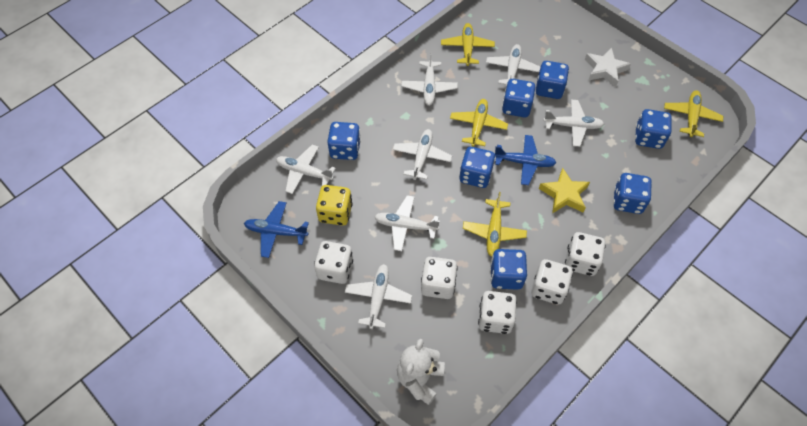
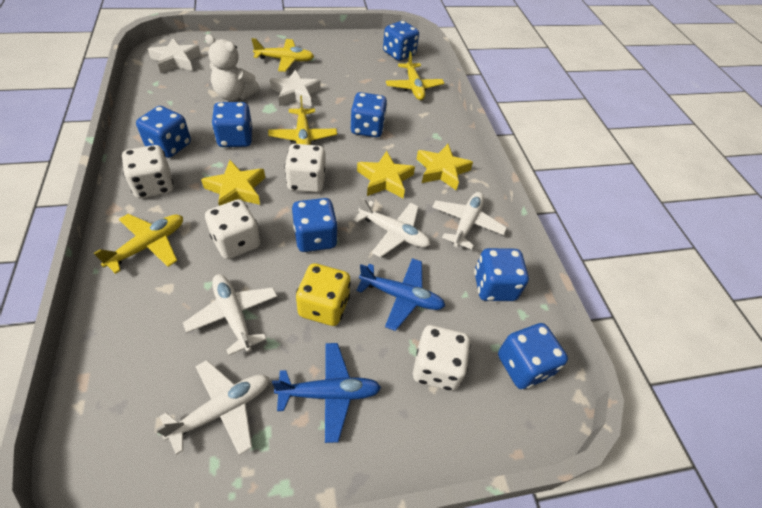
white dice: [314,241,353,284] [421,257,458,299] [478,291,517,334] [531,259,573,305] [565,232,606,276] = 5 -> [121,145,174,199] [205,199,260,259] [284,144,326,193] [413,325,471,391] = 4
white plane: [276,145,336,194] [345,264,412,329] [374,195,440,251] [393,129,452,180] [402,52,458,106] [486,44,540,85] [543,100,604,147] = 7 -> [156,360,269,455] [183,274,278,355] [354,197,430,258] [432,192,507,250] = 4
white star: [585,47,631,87] = 1 -> [148,38,201,73] [270,70,321,106] = 2
yellow star: [539,168,590,214] = 1 -> [201,160,265,206] [357,151,415,198] [417,144,473,190] = 3

